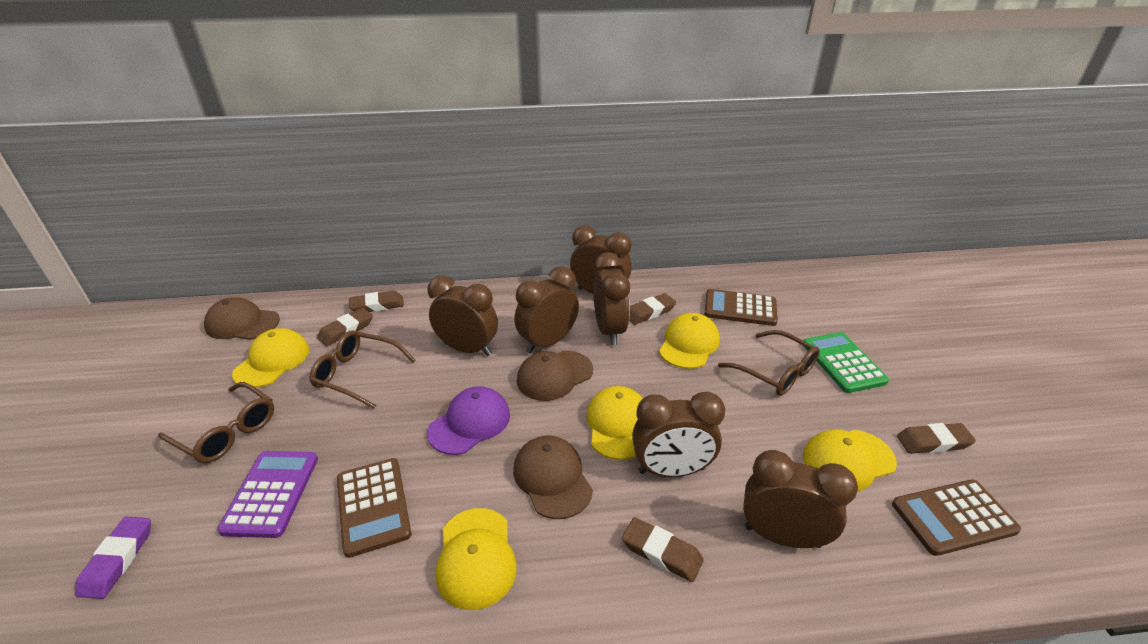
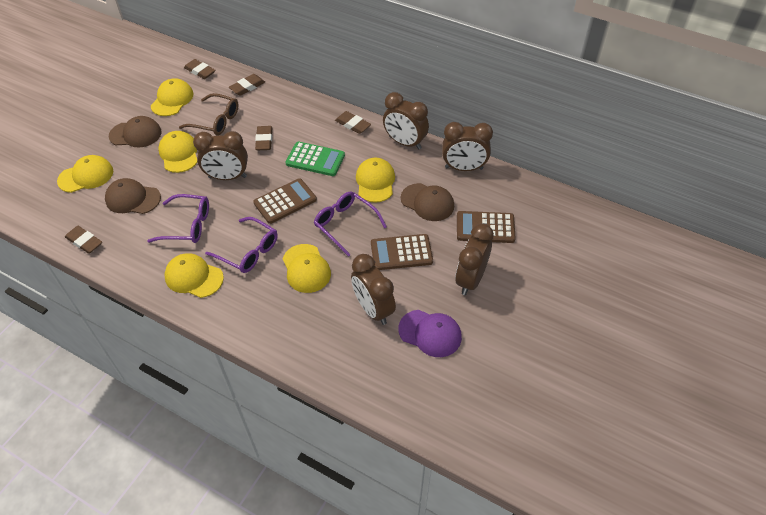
brown clock: [428,275,498,356] [514,266,579,353] [570,225,632,294] [593,252,630,345] [632,391,725,477] [743,450,858,548] = 6 -> [193,131,248,180] [351,254,396,325] [383,92,429,150] [442,122,493,171] [455,223,494,295] = 5
brown glasses: [158,382,274,463] [309,330,416,409] [718,330,820,396] = 3 -> [179,93,239,135] = 1
purple calculator: [217,451,318,538] = 1 -> none = 0
purple eraser: [75,517,151,599] = 1 -> none = 0
purple glasses: none = 0 -> [148,194,209,243] [205,217,278,273] [314,192,387,257] = 3
yellow cap: [232,328,309,388] [436,508,517,610] [587,386,643,460] [659,313,720,369] [803,430,897,491] = 5 -> [57,155,113,193] [151,78,193,116] [159,131,197,173] [164,253,224,298] [283,244,331,293] [356,158,395,203] = 6

